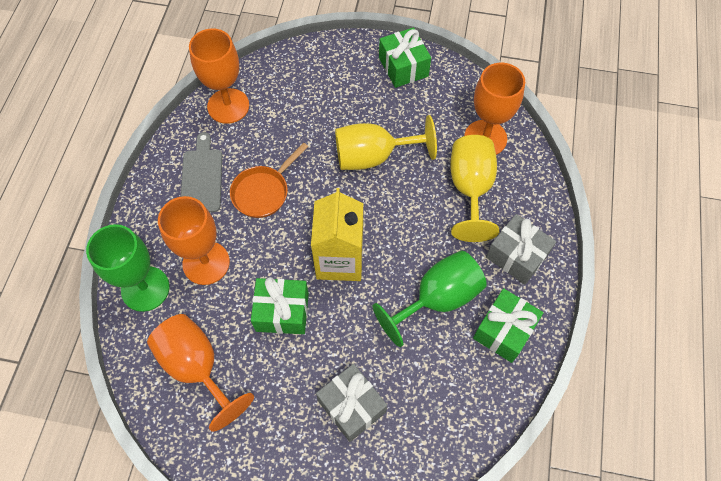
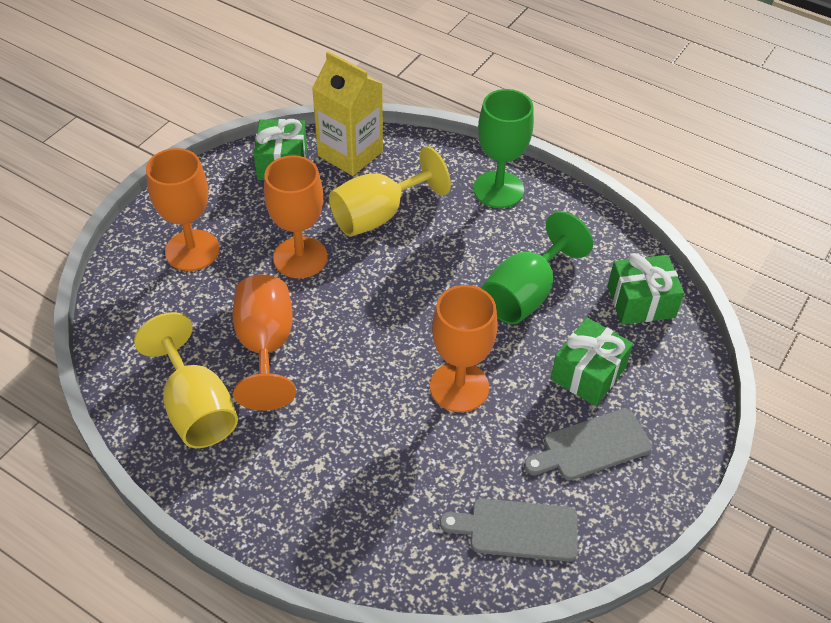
grey cutting board: [181,132,222,213] = 1 -> [440,499,578,562] [524,408,652,481] = 2
grey gift: [316,364,387,442] [486,214,556,285] = 2 -> none = 0
orange pan: [230,143,308,218] = 1 -> none = 0

